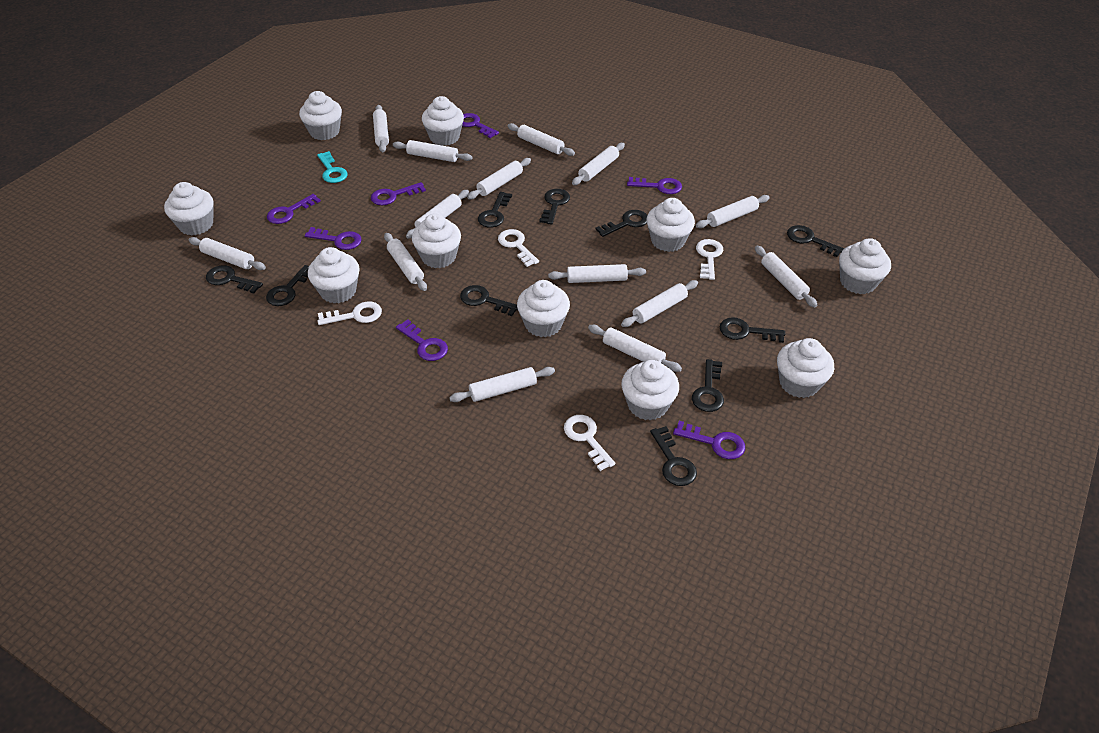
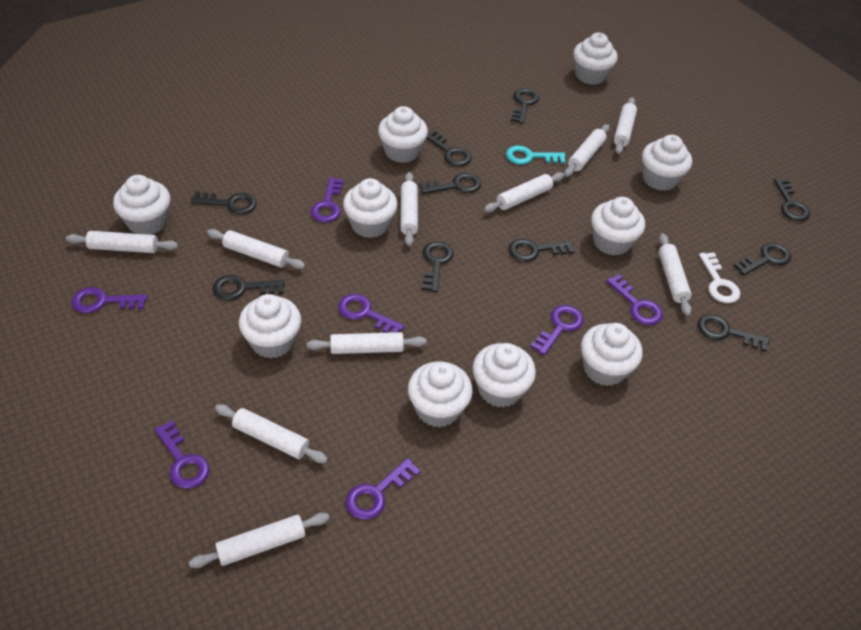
white key: [317,301,382,325] [498,229,539,267] [564,415,615,471] [696,239,723,280] = 4 -> [699,252,740,303] = 1
white rolling pin: [189,237,266,270] [373,105,389,152] [384,233,427,291] [393,140,473,162] [406,190,469,239] [449,367,555,402] [467,158,531,199] [508,123,575,156] [548,264,646,283] [572,143,625,185] [588,325,682,372] [621,280,698,327] [696,195,770,228] [755,246,817,308] = 14 -> [66,231,178,253] [189,513,330,568] [207,229,305,269] [215,404,328,463] [307,332,427,354] [400,172,418,246] [484,172,564,212] [564,124,610,177] [614,97,637,154] [659,233,692,316] = 10

